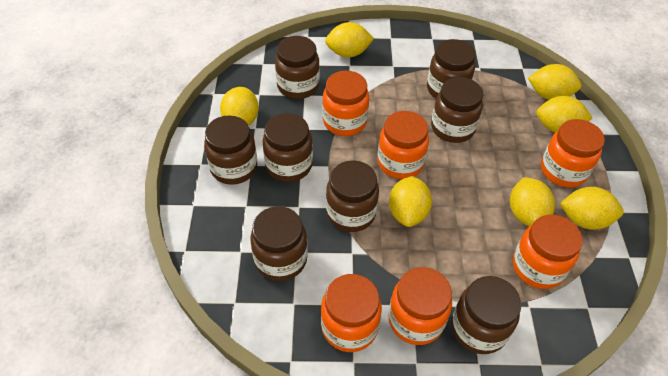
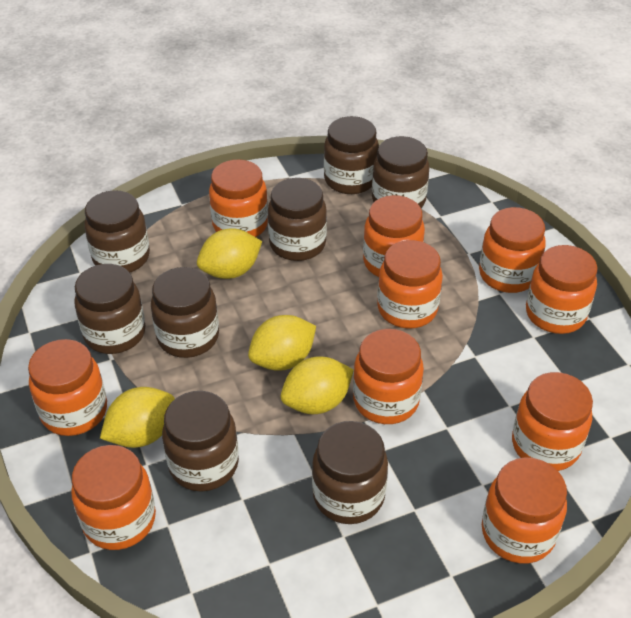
orange jar: [321,274,382,352] [323,71,369,136] [377,111,429,179] [388,267,452,345] [513,215,582,289] [541,119,605,187] = 6 -> [28,339,107,436] [71,445,156,550] [209,160,268,237] [353,329,424,424] [363,195,425,277] [377,240,443,329] [479,207,546,293] [482,457,567,564] [512,372,593,471] [526,245,597,334] = 10
yellow lemon: [220,87,259,126] [325,22,374,57] [389,176,432,227] [510,177,555,226] [528,64,581,100] [536,96,592,132] [559,187,624,230] = 7 -> [100,387,175,448] [197,228,262,279] [248,315,316,371] [281,356,354,414] = 4

